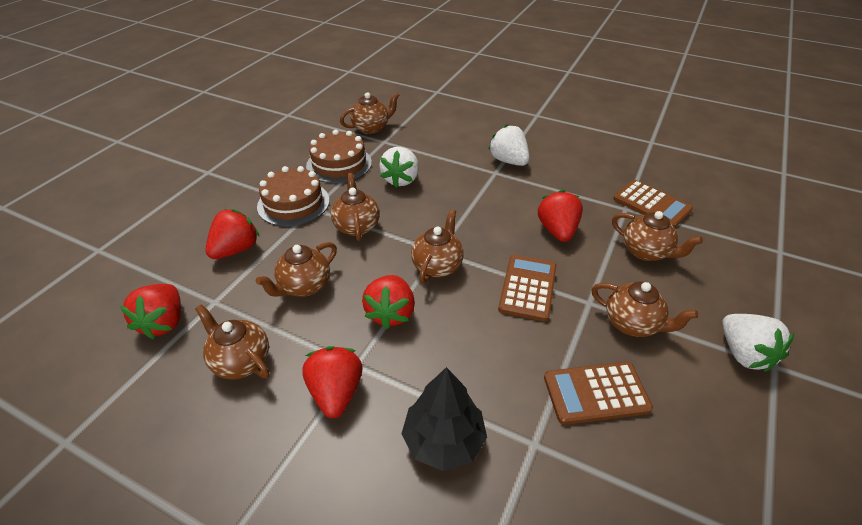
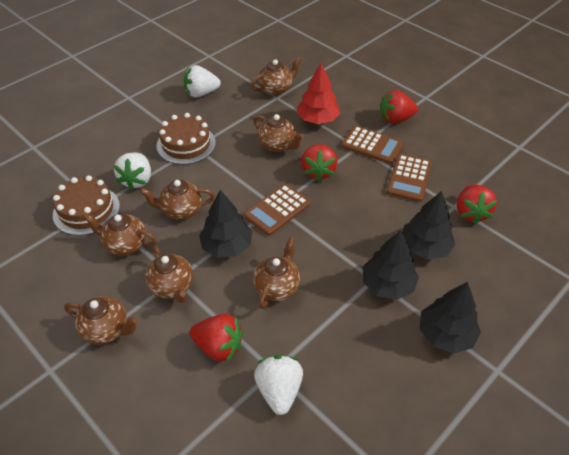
black tree: [401,367,487,471] = 1 -> [199,190,252,258] [363,230,419,300] [402,191,455,259] [420,282,481,354] = 4
red strawberry: [120,284,181,339] [205,209,260,259] [302,346,363,418] [362,275,415,329] [538,190,583,242] = 5 -> [190,314,243,361] [301,144,338,181] [380,90,418,124] [457,184,497,224] = 4
red tree: none = 0 -> [297,63,340,124] = 1

